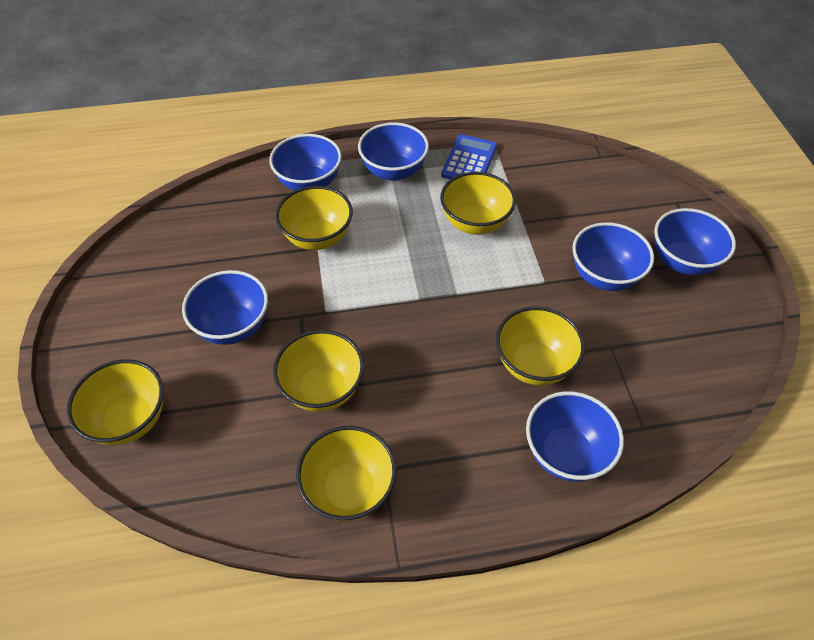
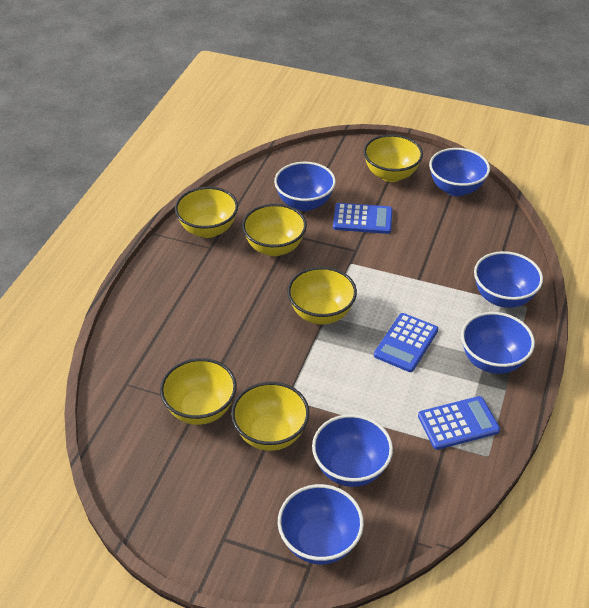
blue calculator: [441,134,497,179] = 1 -> [333,203,392,234] [374,313,438,372] [418,396,500,450] = 3

